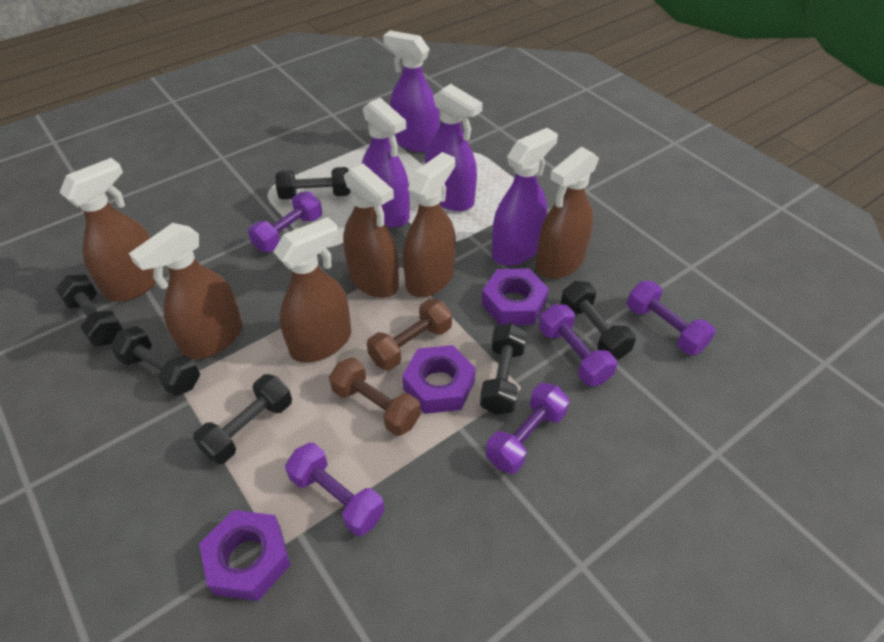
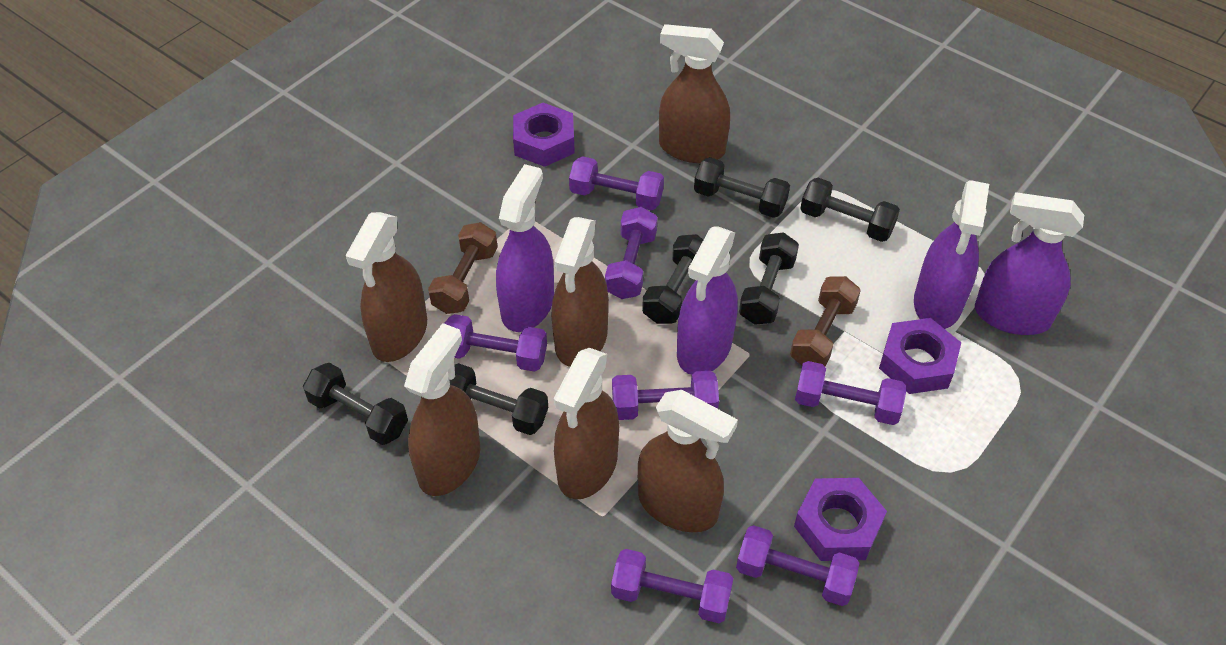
purple dumbbell: [248,191,322,252] [285,443,385,536] [486,383,570,474] [539,304,617,386] [627,281,716,355] = 5 -> [444,314,547,372] [569,156,664,210] [605,207,657,299] [611,549,733,623] [612,371,719,420] [736,525,859,606] [795,361,906,425] = 7

